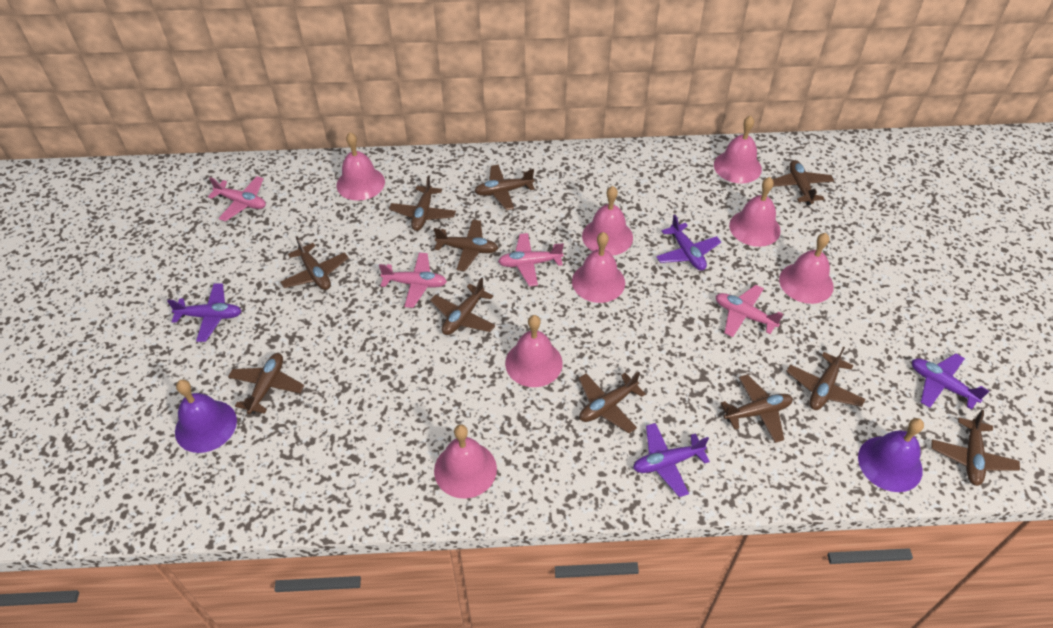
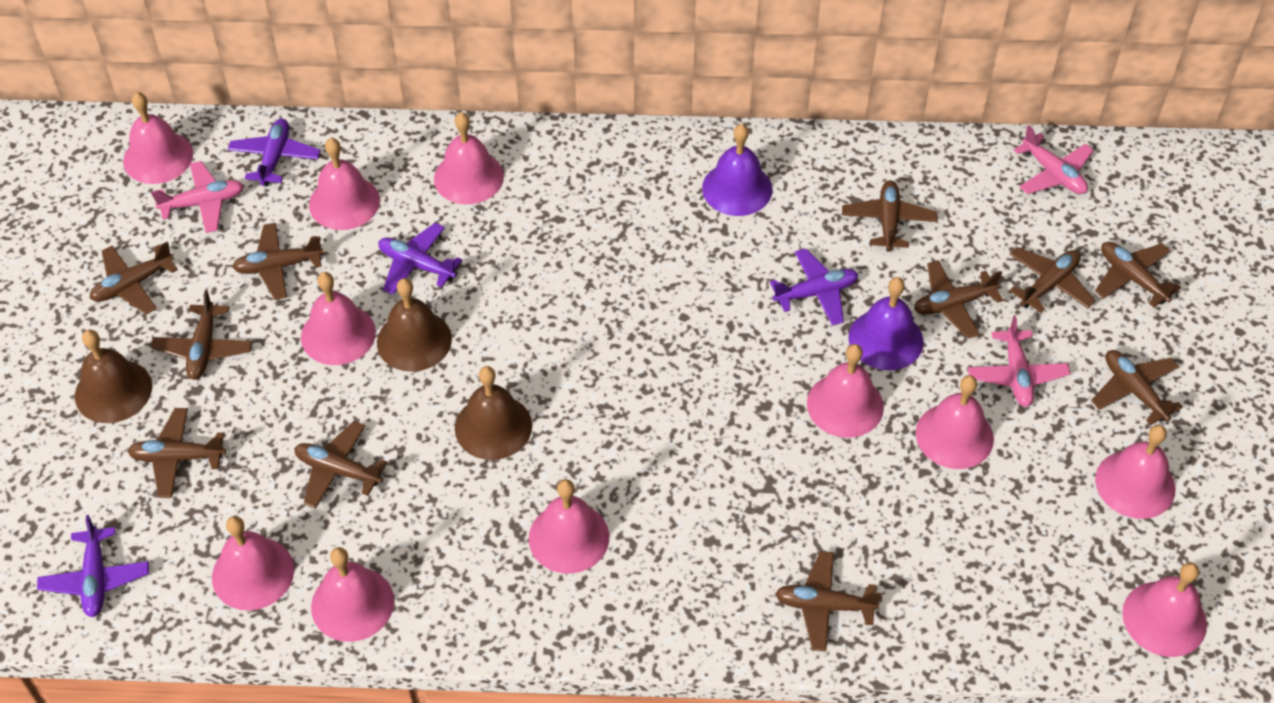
brown bell: none = 0 -> [75,330,152,423] [377,278,452,372] [455,366,532,460] = 3
pink bell: [336,132,385,201] [434,424,497,499] [505,315,563,387] [572,232,625,303] [582,186,633,256] [714,116,762,183] [729,177,781,247] [779,233,834,304] = 8 -> [123,92,193,184] [212,516,294,610] [301,272,376,365] [309,138,380,230] [311,547,394,642] [434,112,504,204] [529,479,609,574] [807,344,884,438] [916,375,994,469] [1095,425,1175,519] [1122,562,1207,657] = 11
pink plane: [208,176,266,222] [379,253,447,308] [498,233,564,286] [716,285,783,337] = 4 -> [151,161,244,233] [968,315,1071,407] [1013,125,1094,194] = 3

